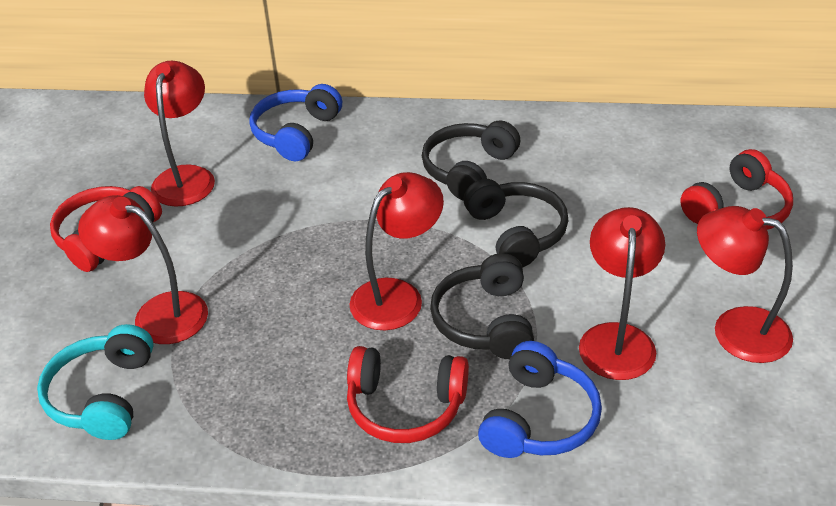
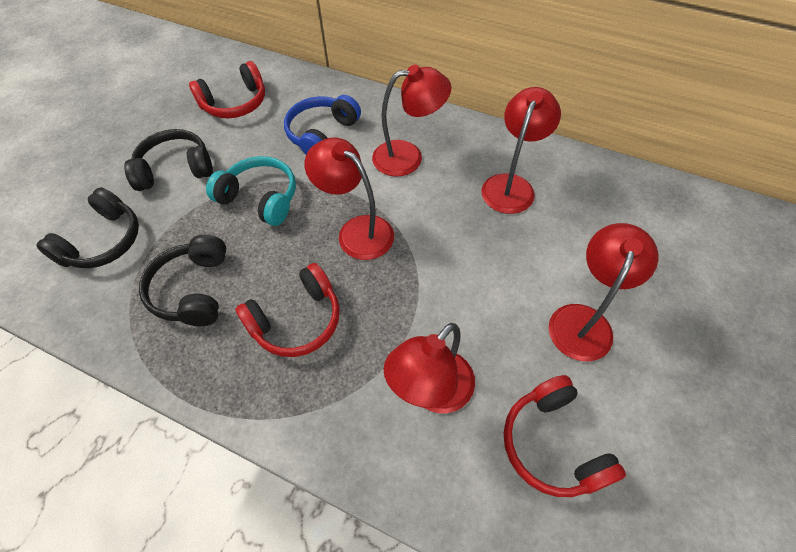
blue headphones: [249,84,342,161] [478,341,602,458] = 2 -> [284,95,361,155] = 1

